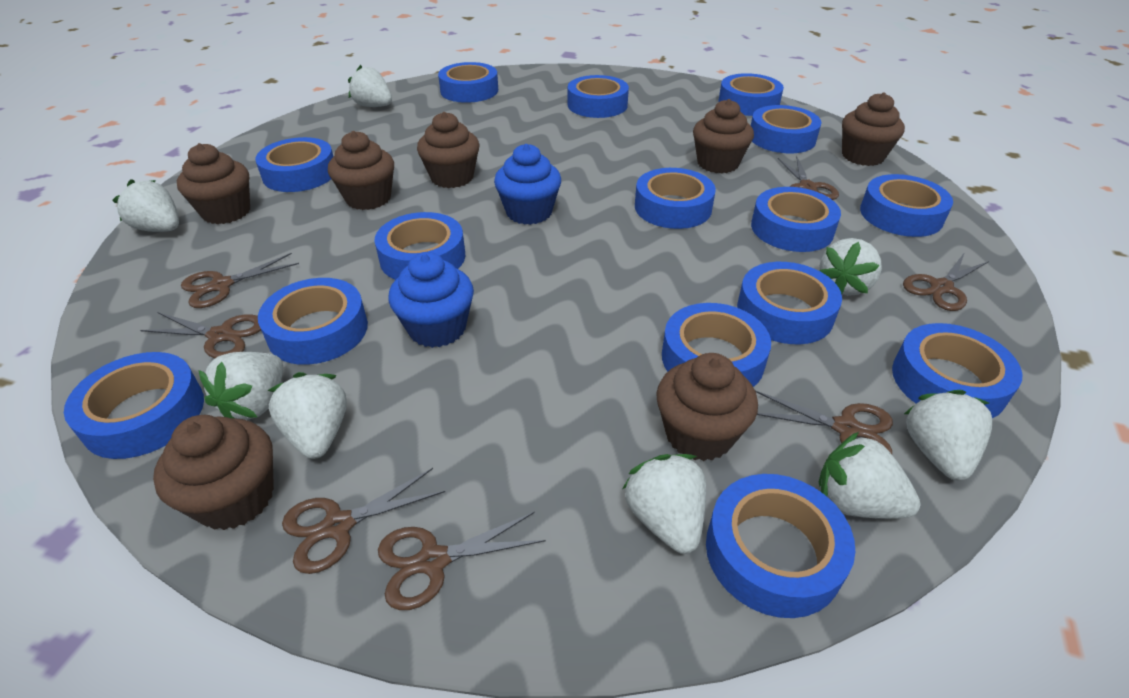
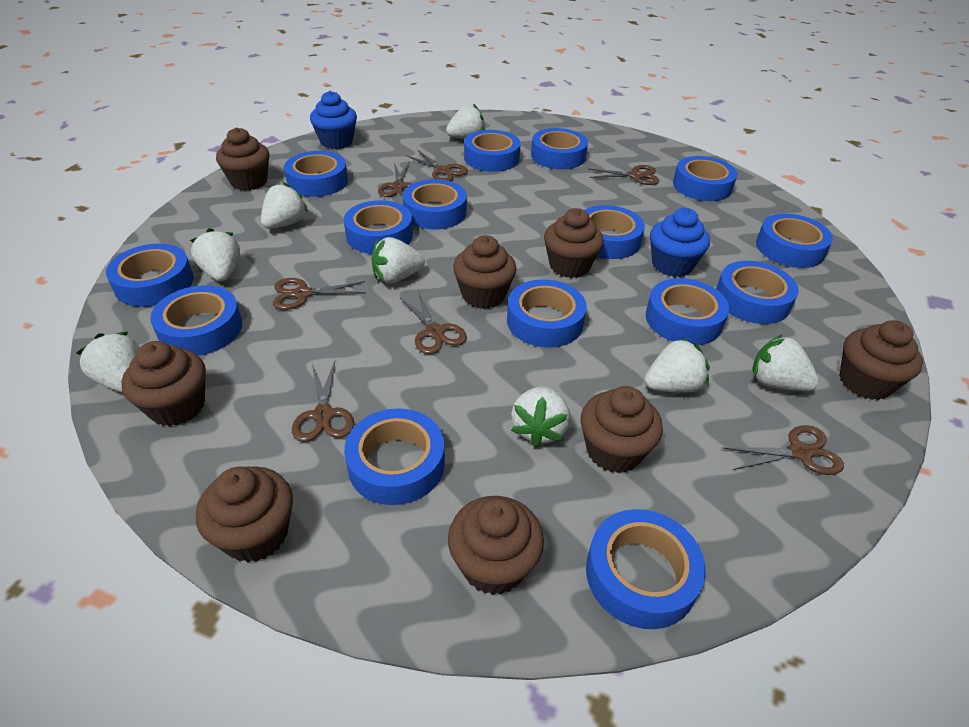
brown cupcake: [153,415,274,530] [177,143,250,224] [328,131,394,210] [417,112,479,188] [656,353,758,461] [693,99,754,174] [842,92,905,166] = 7 -> [122,341,206,427] [196,466,293,563] [216,127,269,191] [448,496,544,595] [453,235,517,309] [544,208,604,278] [581,386,663,473] [839,320,923,400] = 8

